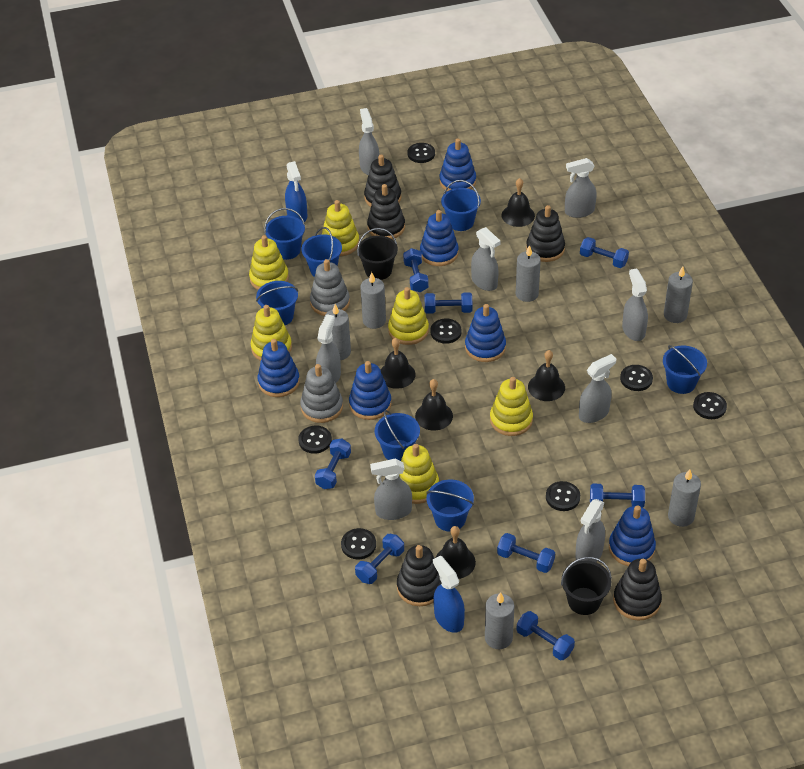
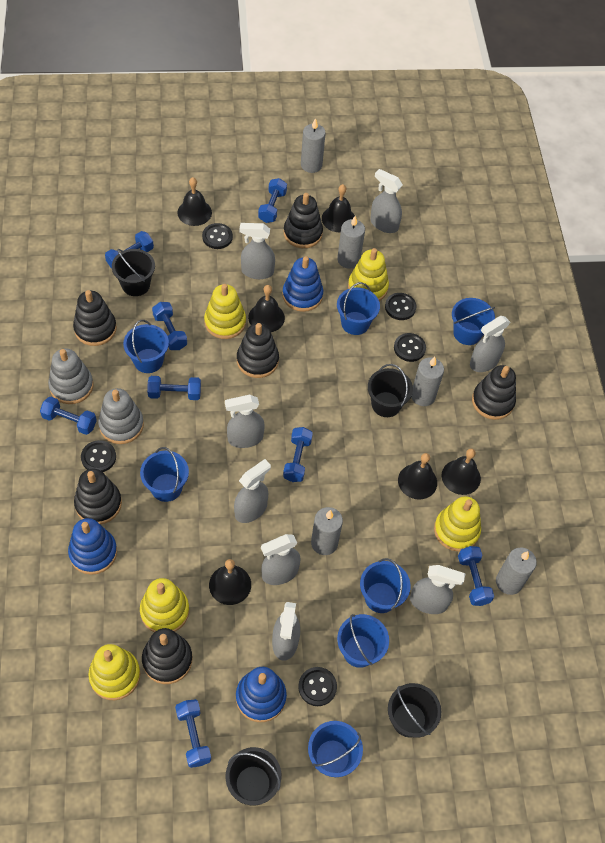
black bell: [381,338,415,389] [415,379,453,431] [436,526,476,579] [502,178,535,227] [528,350,565,401] = 5 -> [177,177,212,226] [209,559,251,605] [248,285,285,332] [322,184,355,232] [398,453,437,500] [442,448,481,495] = 6
black bucket: [357,228,398,280] [561,557,612,615] = 2 -> [112,249,155,296] [226,747,281,805] [368,364,413,417] [388,683,441,738] = 4
black button: [298,426,332,454] [341,528,376,559] [408,143,435,163] [430,318,462,344] [546,481,580,511] [620,365,653,391] [693,392,727,419] = 7 -> [81,440,116,472] [202,223,233,249] [298,667,337,706] [385,293,416,320] [394,333,426,362] = 5
black stacking toy: [364,155,402,207] [367,184,405,239] [397,545,441,606] [526,205,565,262] [613,559,662,621] = 5 -> [73,290,117,346] [74,469,122,524] [142,628,192,684] [237,323,279,378] [284,193,323,248] [472,365,516,420] = 6
blue spray bottle: [285,161,307,222] [433,556,465,633] = 2 -> none = 0
blue stacking toy: [258,339,300,397] [349,361,391,420] [420,210,459,266] [439,139,476,191] [465,304,506,362] [609,505,656,566] = 6 -> [68,518,117,575] [236,667,287,722] [282,256,323,312] = 3
grey candle: [324,304,351,360] [360,272,386,329] [485,592,514,649] [516,245,541,302] [664,266,693,323] [668,469,701,527] = 6 -> [301,118,326,173] [311,507,343,555] [337,216,365,269] [411,357,444,406] [496,547,537,595] = 5
yellow stacking toy: [249,235,289,290] [251,305,292,361] [322,200,359,256] [388,287,429,345] [399,444,439,504] [490,377,533,436] = 6 -> [88,644,140,700] [140,578,189,632] [204,284,246,339] [348,248,389,301] [434,496,481,551] = 5

